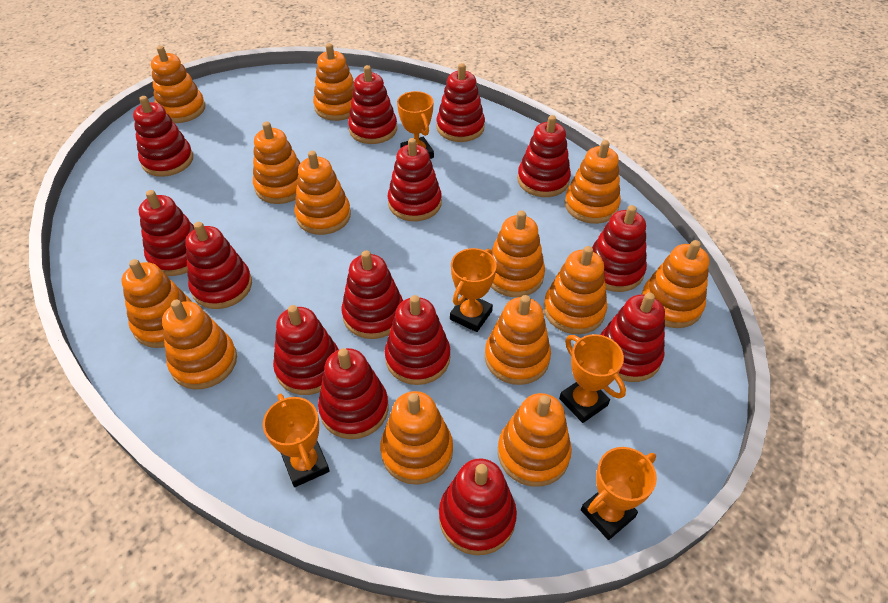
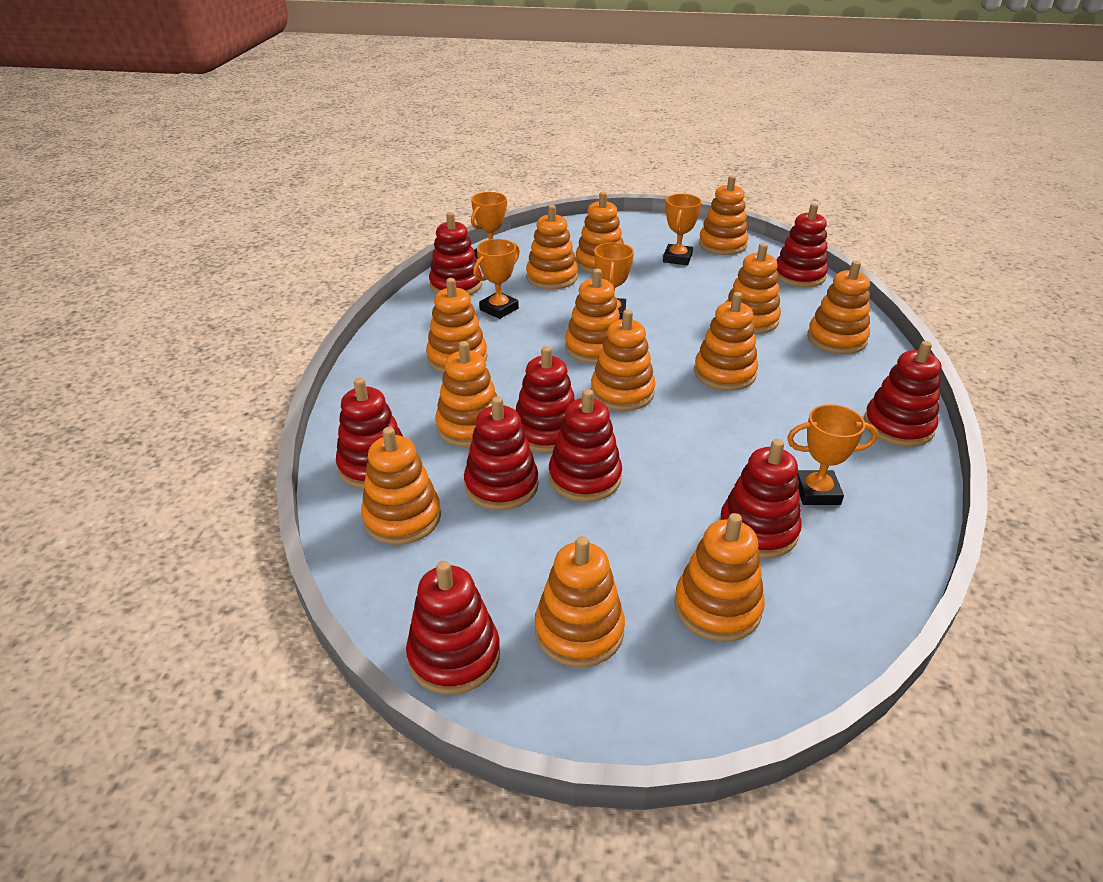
red stacking toy: [133,96,193,177] [139,190,194,276] [185,222,252,309] [273,305,339,395] [318,348,389,439] [341,251,403,339] [348,65,397,144] [385,295,450,385] [388,138,442,221] [437,63,485,142] [439,458,517,555] [517,115,571,197] [592,205,647,292] [600,292,665,382] = 14 -> [336,378,403,489] [406,561,500,695] [429,212,482,295] [464,396,538,510] [516,346,575,453] [549,389,622,502] [719,439,802,558] [776,203,828,287] [864,341,941,447] = 9

